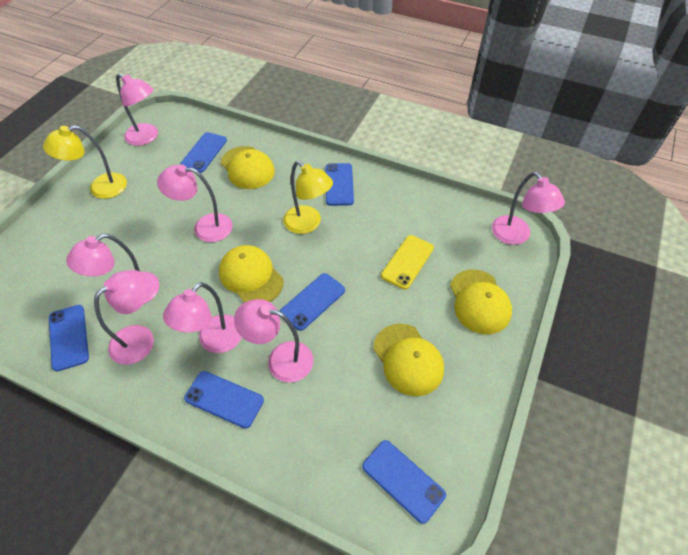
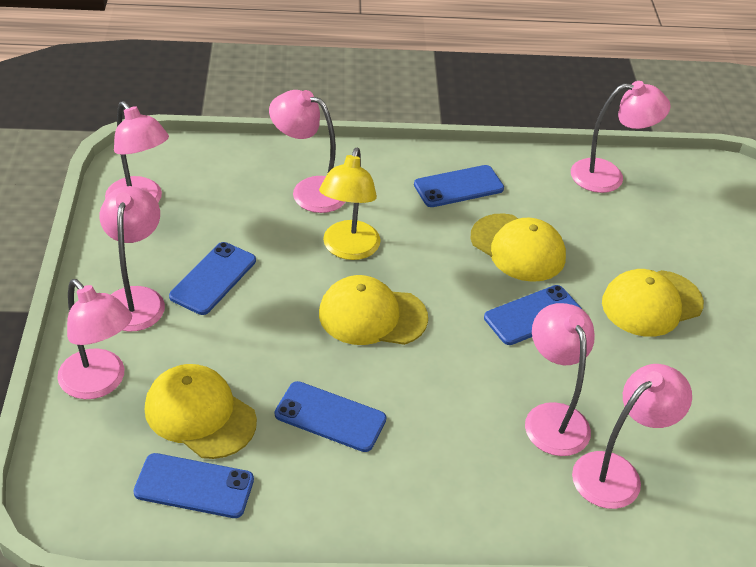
blue phone: [49,305,89,372] [180,132,227,173] [184,371,264,429] [280,273,345,331] [326,163,354,206] [362,440,446,524] = 6 -> [133,453,254,518] [169,242,256,315] [275,381,387,452] [414,165,504,207] [484,285,583,345] = 5
yellow lamp: [43,125,127,199] [283,161,333,234] = 2 -> [319,148,380,260] = 1
yellow phone: [381,235,434,290] = 1 -> none = 0

